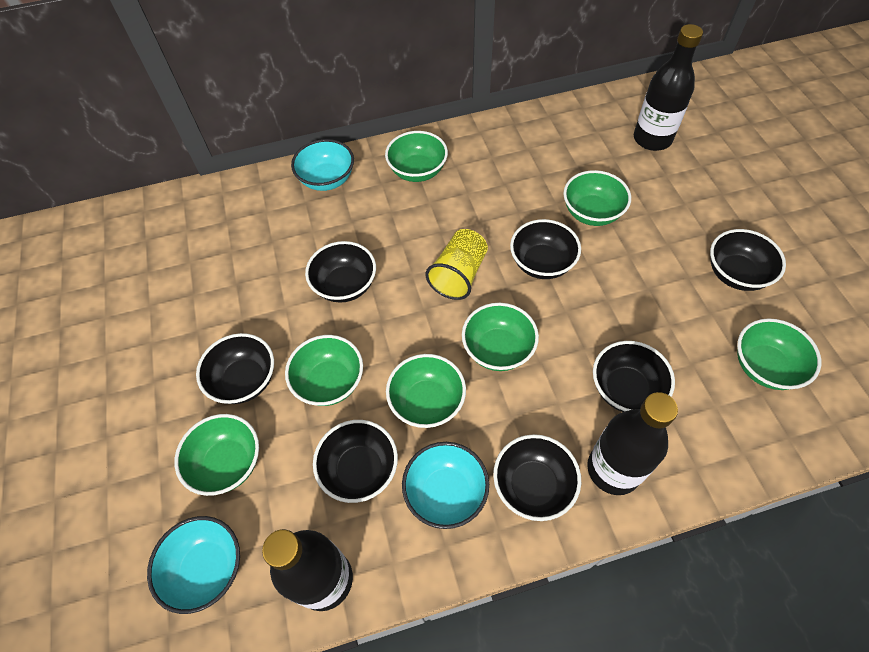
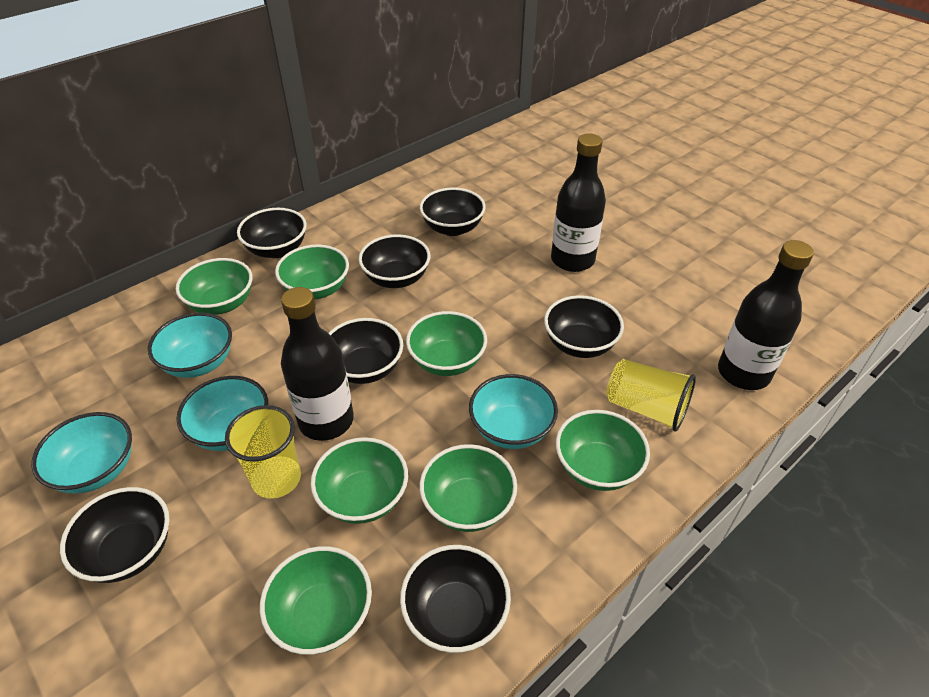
turquoise bowl: [147,516,240,614] [291,139,354,191] [402,442,489,529] = 3 -> [31,412,132,494] [148,313,232,378] [176,376,268,451] [469,374,558,449] = 4
yellow cup: [426,229,488,300] = 1 -> [225,405,301,499] [607,359,696,432] = 2

